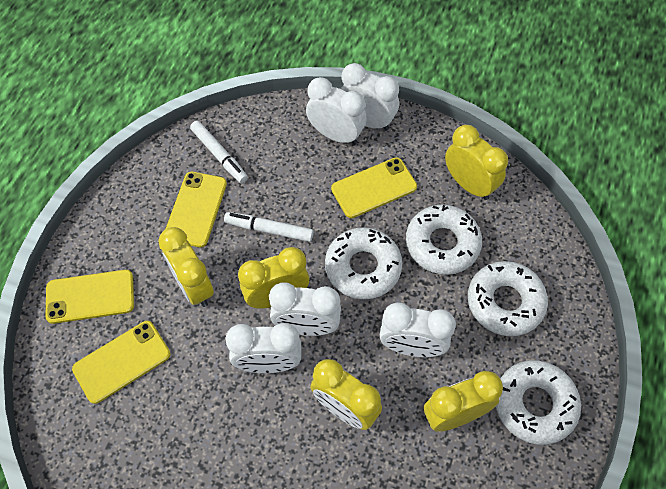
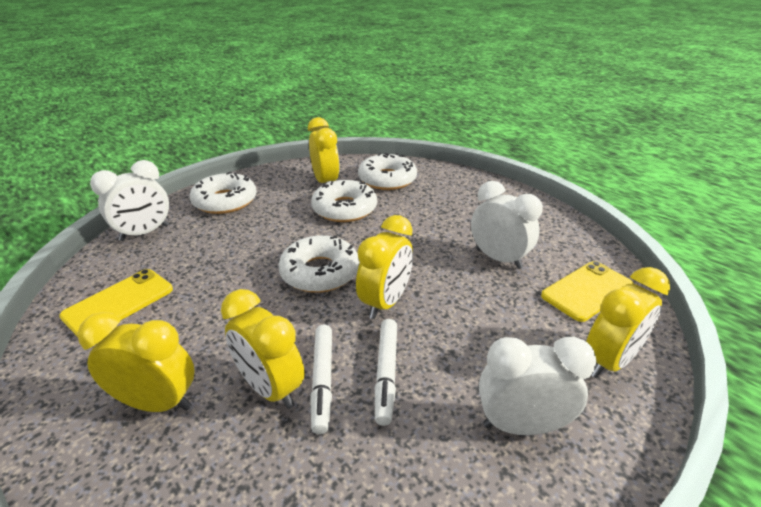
white clock: [225,323,301,373] [269,282,341,336] [306,77,367,145] [341,63,399,131] [380,302,456,357] = 5 -> [90,160,169,241] [471,181,543,269] [479,337,597,435] = 3
yellow phone: [46,270,134,324] [72,321,171,404] [166,172,227,247] [331,157,417,218] = 4 -> [59,269,173,337] [541,261,634,322] = 2

